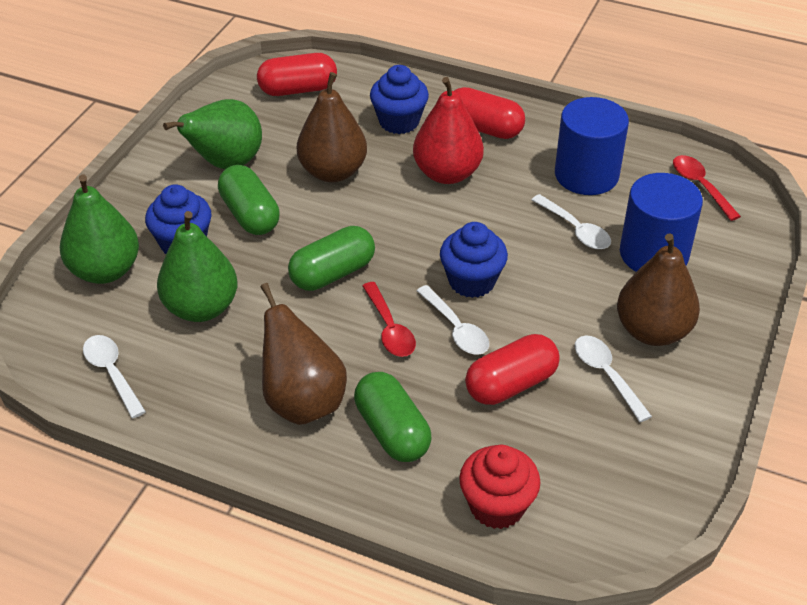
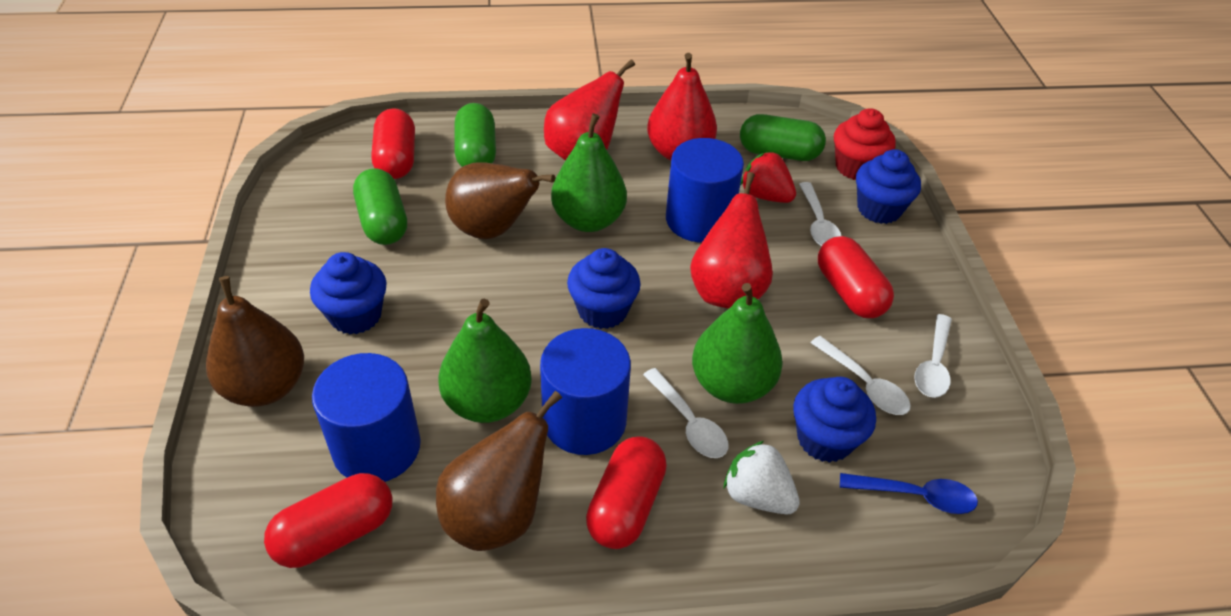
blue cupcake: [145,184,212,254] [370,65,429,134] [440,222,508,298] = 3 -> [310,252,387,334] [567,248,641,329] [793,377,876,463] [856,149,921,224] = 4
blue cylinder: [555,97,629,195] [620,173,703,272] = 2 -> [312,353,421,482] [540,328,631,455] [666,138,744,243] = 3
blue spoon: none = 0 -> [840,473,978,514] = 1
red capsule: [257,53,337,96] [454,87,525,139] [465,334,560,405] = 3 -> [264,473,392,568] [371,108,415,179] [586,436,667,549] [818,236,894,318] = 4
red pear: [413,77,484,184] = 1 -> [544,59,635,160] [647,53,717,160] [690,172,773,308] = 3
red spoon: [362,282,416,357] [673,155,741,221] = 2 -> none = 0
red strawberry: none = 0 -> [740,152,796,203] = 1
white strawberry: none = 0 -> [724,441,800,514] = 1

